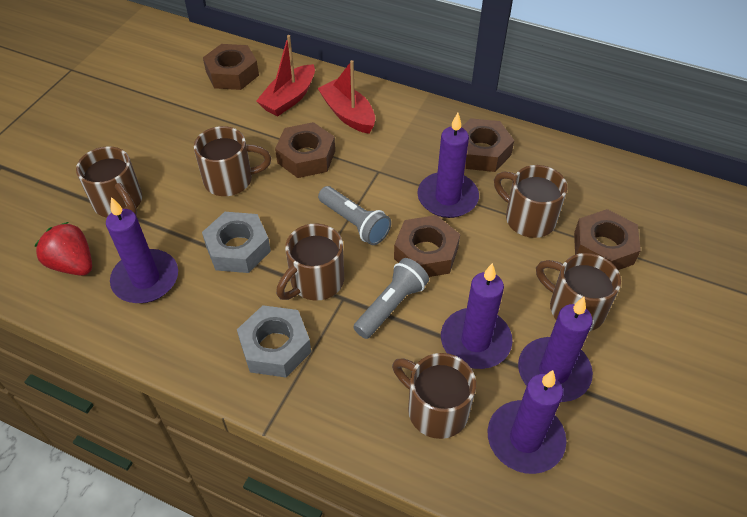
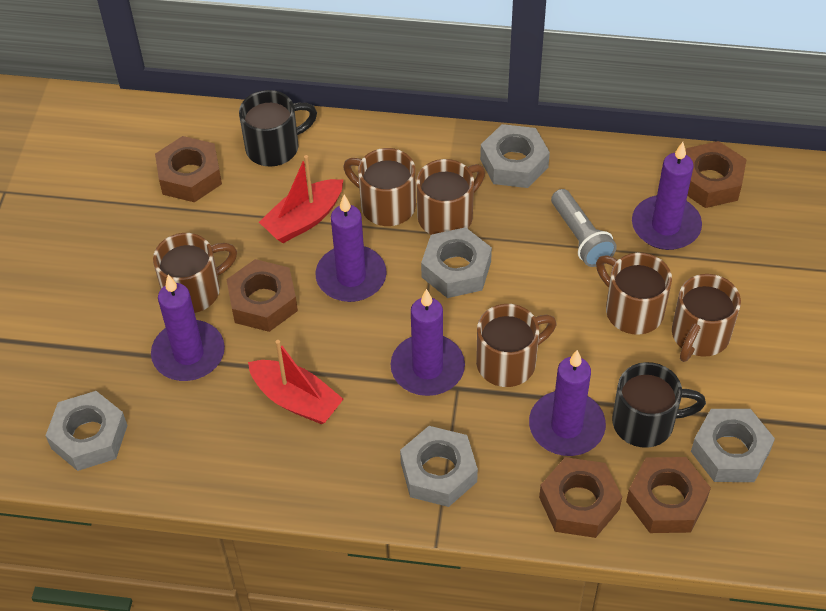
black mug: none = 0 -> [239,90,317,167] [612,362,706,448] = 2
grey flashlight: [318,186,391,245] [353,258,429,339] = 2 -> [551,189,617,267] = 1
grey nut: [202,212,271,273] [237,305,311,377] = 2 -> [45,391,128,471] [400,426,478,507] [421,227,492,298] [480,124,550,188] [691,409,775,482] = 5
red strawberry: [35,222,92,276] = 1 -> none = 0

